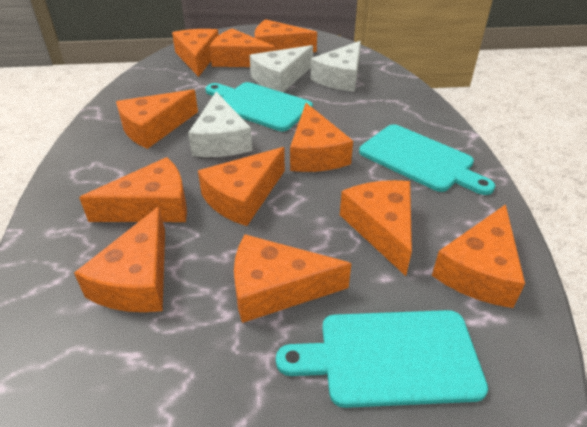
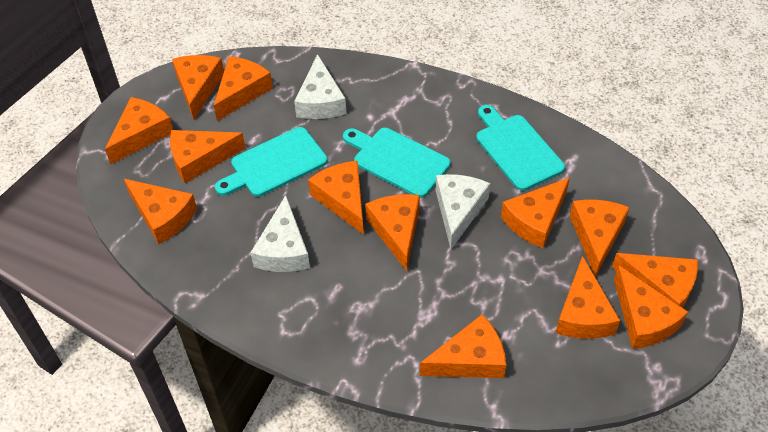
orange cheese: [74,207,165,312] [79,157,187,222] [116,89,198,149] [172,29,219,77] [198,147,285,226] [209,29,275,67] [234,234,352,323] [254,19,317,52] [290,103,353,172] [340,180,412,276] [432,204,525,308] = 11 -> [105,97,173,164] [124,179,197,244] [170,130,245,183] [172,55,224,120] [214,56,273,121] [308,161,364,235] [365,194,420,271] [420,314,506,378] [501,177,570,248] [556,256,620,339] [570,200,630,277] [612,253,698,308] [614,265,688,349] = 13

